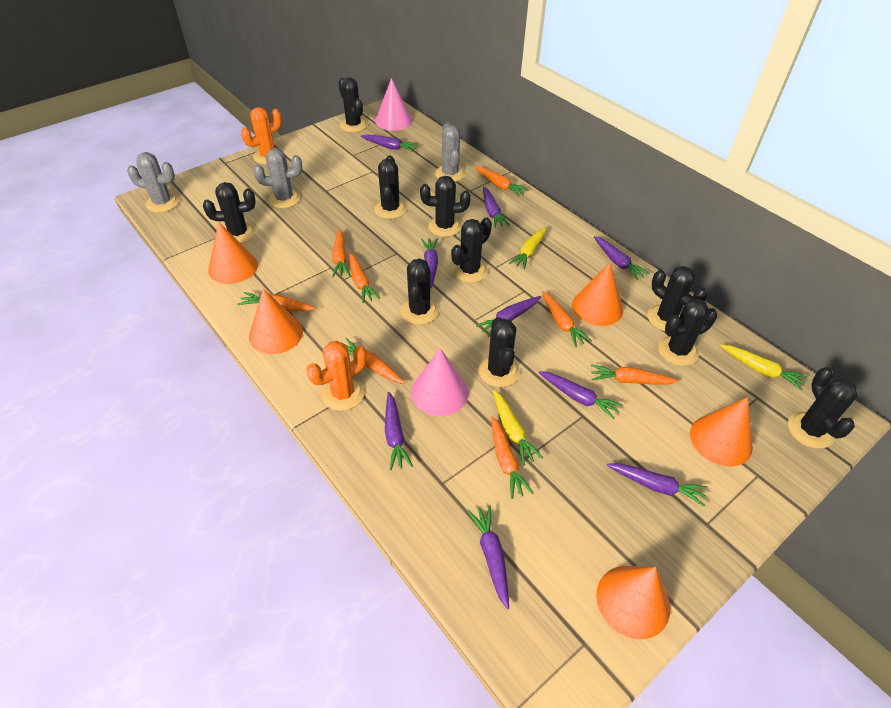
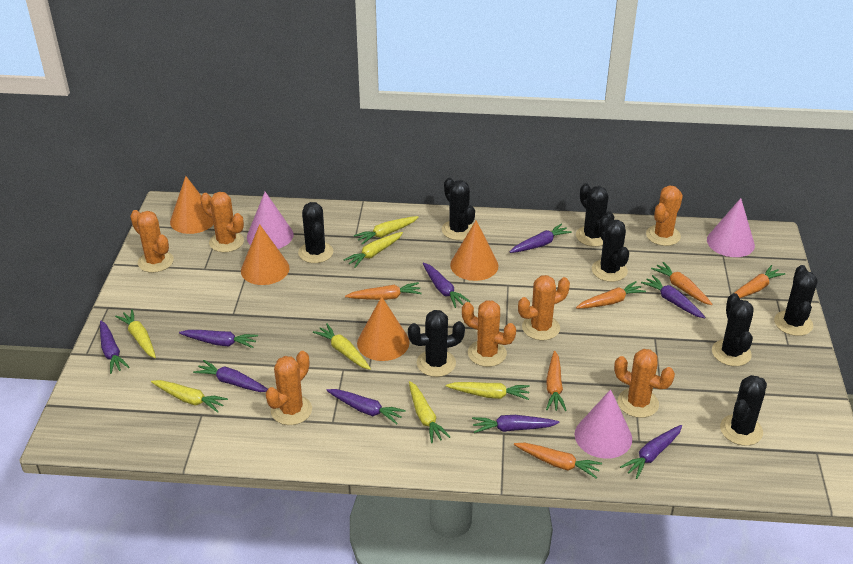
black cactus: [203,182,256,244] [338,78,368,132] [374,155,407,219] [401,259,439,325] [420,176,471,237] [451,217,492,283] [478,317,520,387] [648,266,707,331] [658,299,717,366] [788,367,857,449] = 10 -> [298,202,333,263] [408,310,465,377] [442,178,475,240] [576,183,614,247] [592,215,629,282] [712,293,754,366] [720,375,767,446] [774,265,818,336] = 8
grey cactus: [127,152,179,213] [253,148,302,208] [435,122,465,182] = 3 -> none = 0
orange cactus: [241,107,282,164] [306,341,367,411] = 2 -> [130,210,174,273] [200,192,244,252] [265,351,312,425] [462,300,516,367] [518,275,570,340] [614,349,675,418] [646,186,683,246] = 7
orange carrot: [237,292,316,311] [332,229,350,277] [346,338,405,384] [349,253,380,303] [475,167,528,197] [491,416,533,499] [542,291,592,347] [591,364,679,385] = 8 -> [345,282,422,300] [514,442,602,479] [546,351,567,411] [576,281,646,309] [651,262,713,305] [735,265,786,298] = 6
orange cone: [208,222,258,284] [249,288,303,354] [572,262,623,326] [596,566,670,639] [690,397,753,466] = 5 -> [170,176,214,234] [241,224,290,285] [357,296,409,361] [450,221,499,281] = 4
pink cone: [375,78,412,131] [411,348,468,416] = 2 -> [247,192,294,249] [575,389,632,459] [707,198,755,257] = 3
yellow carrot: [493,390,543,465] [509,226,546,269] [720,345,808,390] = 3 -> [115,309,156,358] [151,380,228,413] [313,323,371,370] [344,232,403,268] [354,216,419,245] [409,381,450,443] [446,382,530,400] = 7

